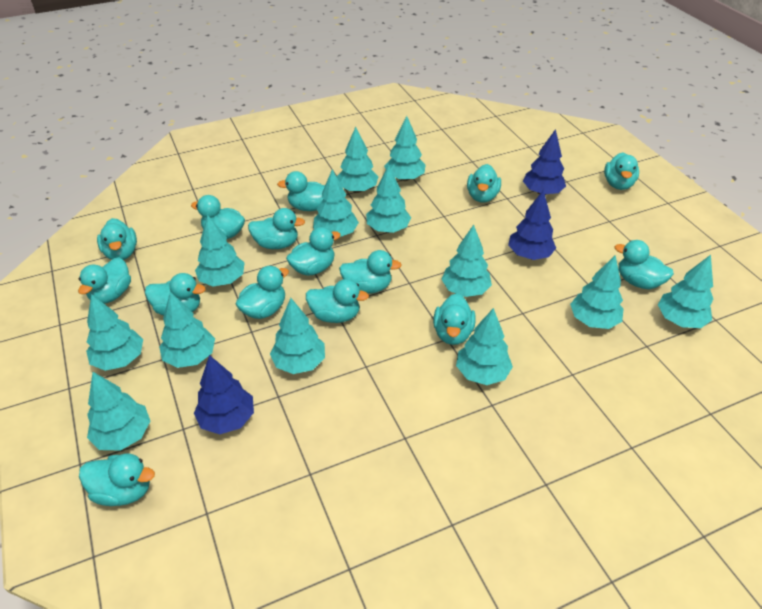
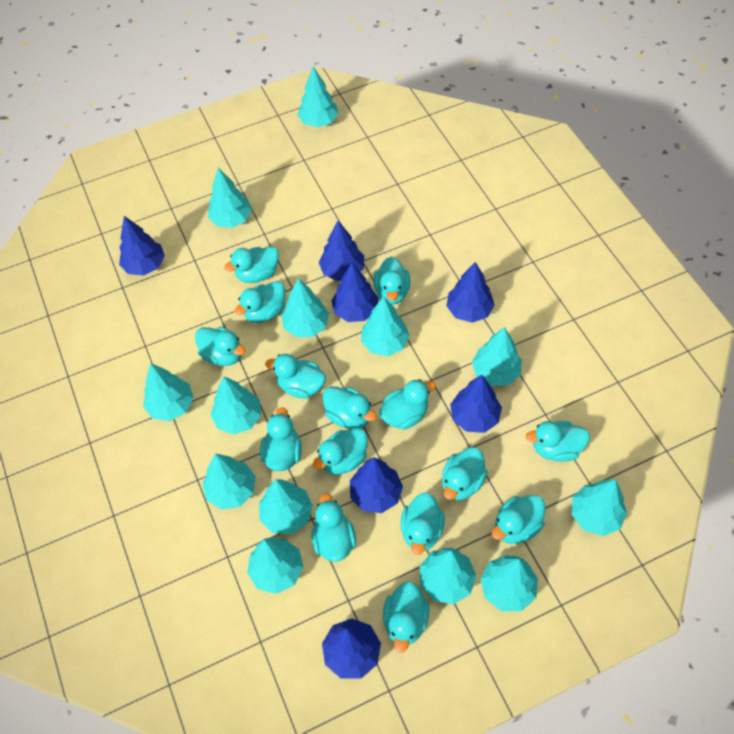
blue tree: [194,355,254,434] [508,190,556,260] [523,129,566,195] = 3 -> [119,216,165,276] [319,221,364,281] [322,618,381,679] [331,263,379,322] [350,457,403,513] [447,262,495,323] [450,375,502,433] = 7

